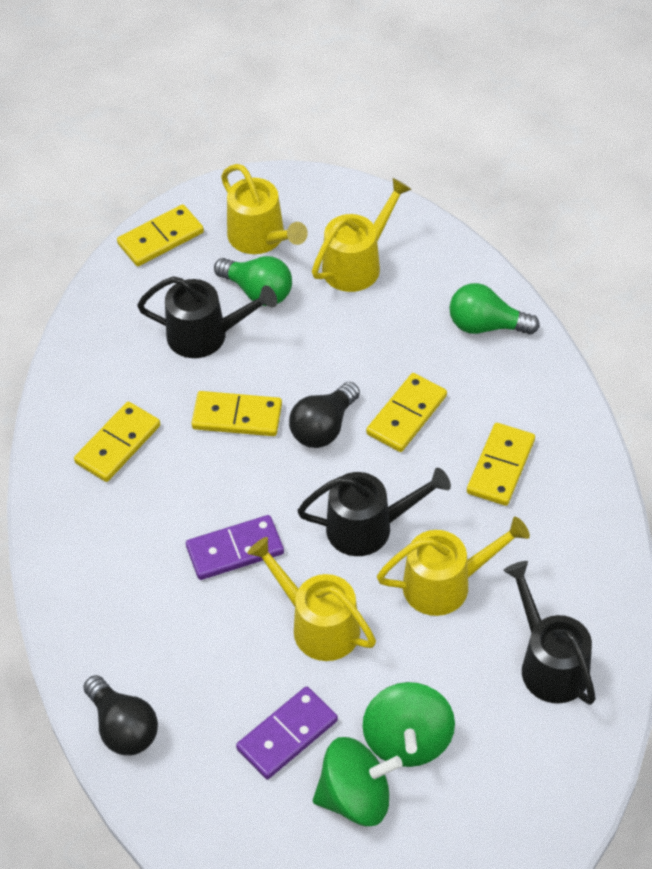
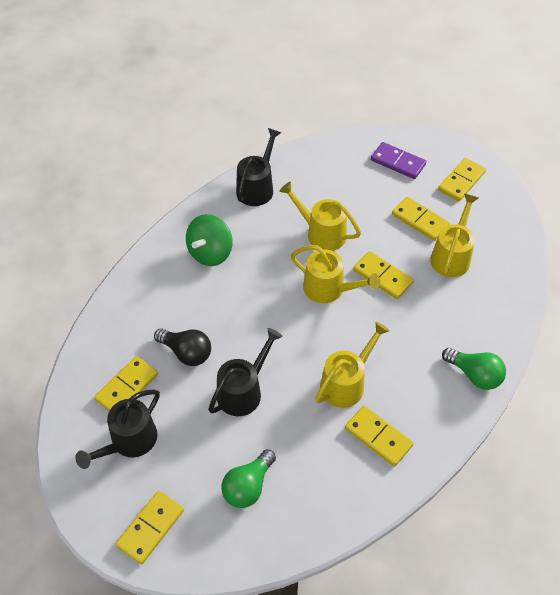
black light bulb: [83,675,158,755] [289,382,360,448] = 2 -> [154,328,211,366] = 1
green spinning top: [313,737,402,826] [362,682,455,767] = 2 -> [186,214,233,266] = 1
purple domino: [186,515,284,580] [236,686,338,779] = 2 -> [371,142,426,179] = 1
yellow domino: [74,402,160,482] [117,204,204,266] [191,391,282,436] [366,373,447,452] [467,423,535,506] = 5 -> [94,356,158,411] [116,491,184,564] [345,406,414,466] [353,251,414,299] [392,197,450,241] [438,158,486,201] = 6

